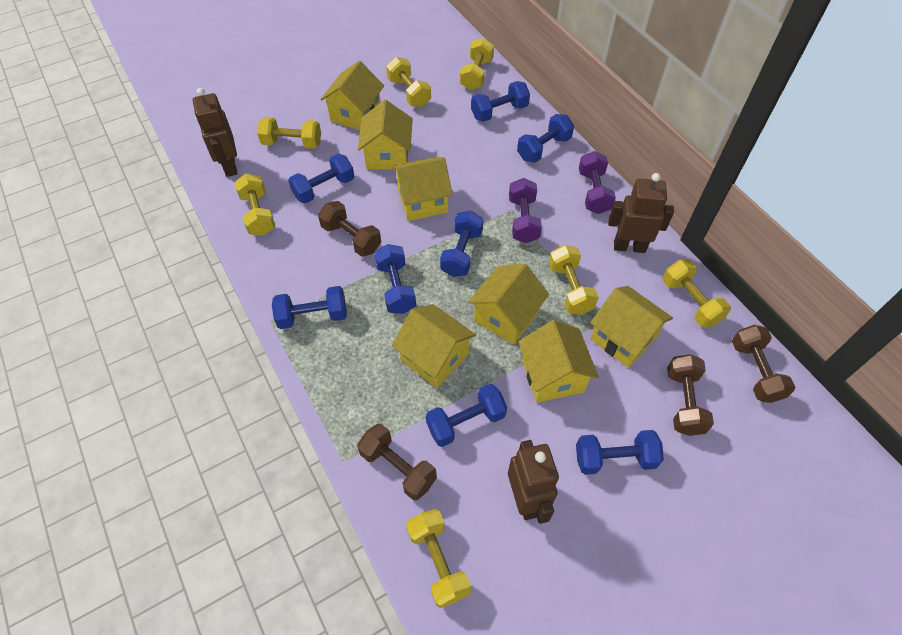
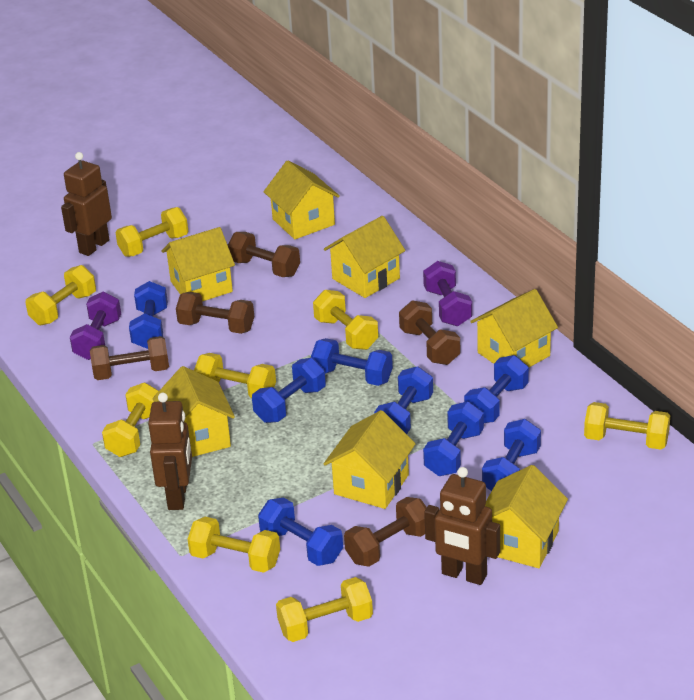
brown dumbbell: [318,201,381,257] [357,424,437,500] [667,354,714,436] [732,325,795,403] = 4 -> [90,336,169,380] [176,292,254,334] [228,232,300,277] [344,497,427,567] [399,300,461,365] = 5
yellow dumbbell: [234,174,275,236] [257,117,321,149] [386,57,431,107] [406,509,471,608] [460,38,494,90] [549,245,599,315] [663,260,731,328] = 7 -> [25,265,96,325] [102,383,159,457] [115,207,188,257] [188,517,280,573] [194,353,276,398] [276,577,373,642] [313,290,378,350] [584,402,670,450] = 8

